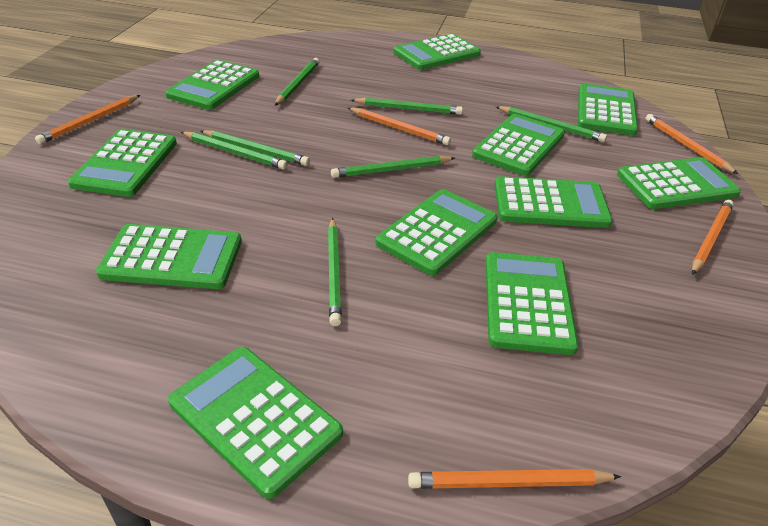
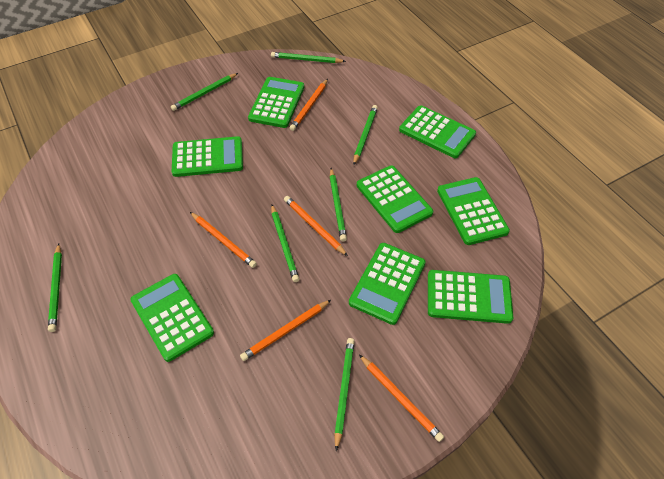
green calculator: [68,129,177,197] [96,224,242,289] [165,60,259,110] [168,347,343,499] [376,189,497,276] [393,34,481,70] [472,114,565,176] [486,252,579,355] [494,176,612,228] [578,83,638,136] [617,157,741,209] = 11 -> [130,274,214,362] [172,136,243,177] [248,77,304,128] [349,243,426,325] [357,165,433,233] [399,105,476,158] [428,270,513,324] [437,177,510,245] = 8

